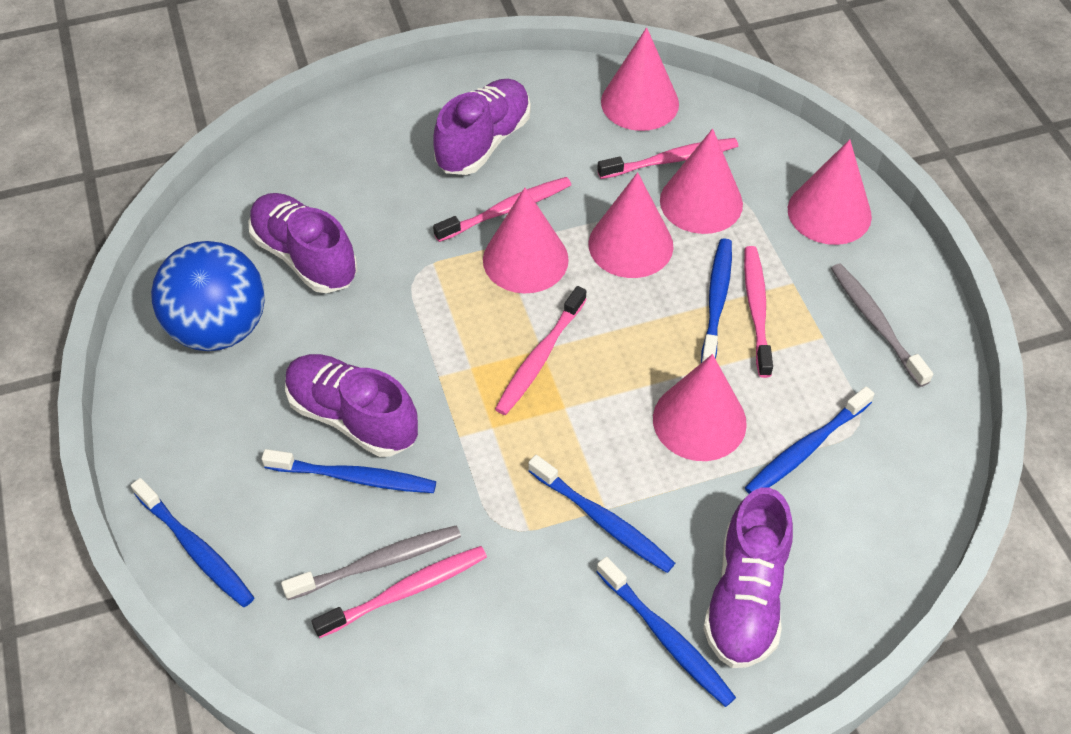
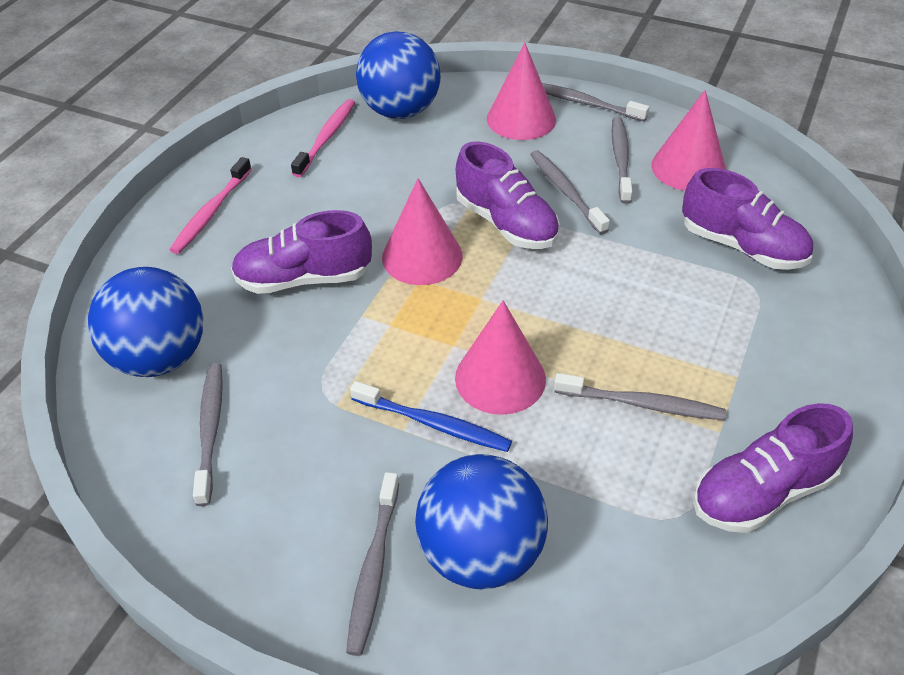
blue ball: [151,241,265,351] = 1 -> [88,267,203,377] [356,31,440,119] [415,454,548,589] = 3
blue toothbrush: [131,478,255,607] [262,449,436,493] [528,455,675,573] [596,557,736,707] [701,238,732,363] [745,386,875,494] = 6 -> [350,381,512,452] = 1
grey toothbrush: [281,525,461,600] [831,263,933,387] = 2 -> [193,363,223,506] [346,472,399,656] [530,150,610,234] [542,83,649,121] [554,373,726,420] [612,117,633,204] = 6
pink cone: [483,188,569,293] [588,172,674,278] [601,27,679,131] [653,354,747,461] [660,129,743,234] [788,139,872,245] = 6 -> [382,178,462,285] [455,300,546,415] [487,43,556,140] [651,90,726,191] = 4
pink toothbrush: [311,546,487,638] [433,177,571,242] [495,286,587,415] [597,138,738,179] [744,246,773,378] = 5 -> [170,157,252,254] [291,99,355,177] = 2

